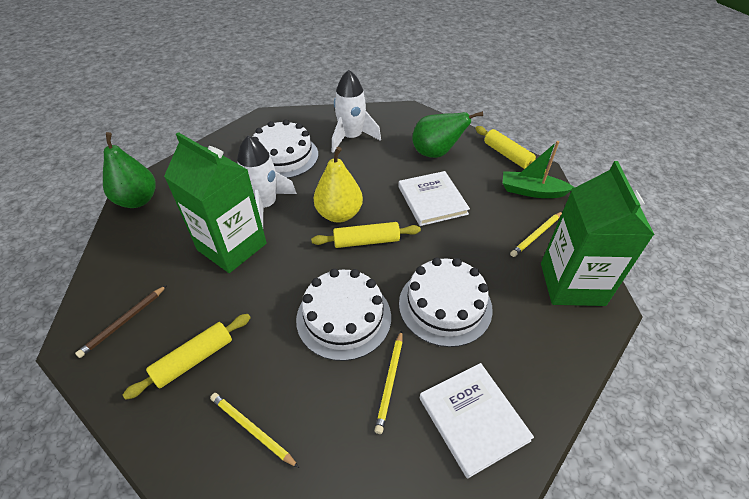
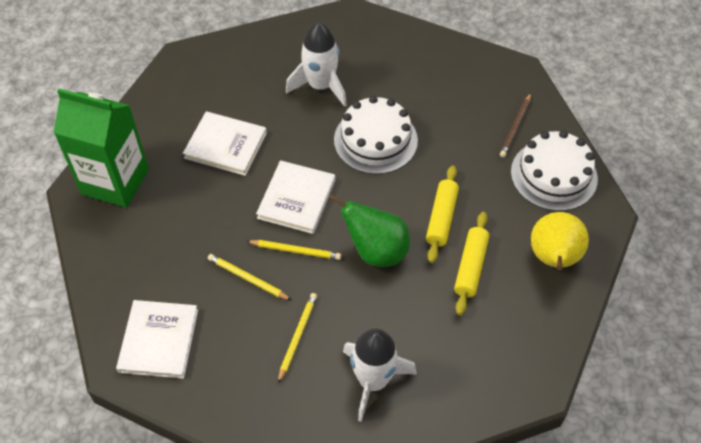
green boat: [503,141,575,198] = 1 -> none = 0
green carton: [164,132,267,273] [541,161,655,306] = 2 -> [53,89,149,208] = 1
green pear: [103,132,156,208] [412,111,483,158] = 2 -> [329,194,410,267] = 1
white book: [398,171,470,226] [420,363,534,479] = 2 -> [116,300,198,379] [183,111,267,176] [256,160,335,234] = 3
white cake: [253,120,318,178] [296,269,391,361] [399,257,493,347] = 3 -> [334,96,418,174] [511,130,598,211] = 2
yellow rolling pin: [123,314,251,400] [311,222,421,248] [475,126,546,174] = 3 -> [426,165,459,263] [454,212,489,315] = 2

